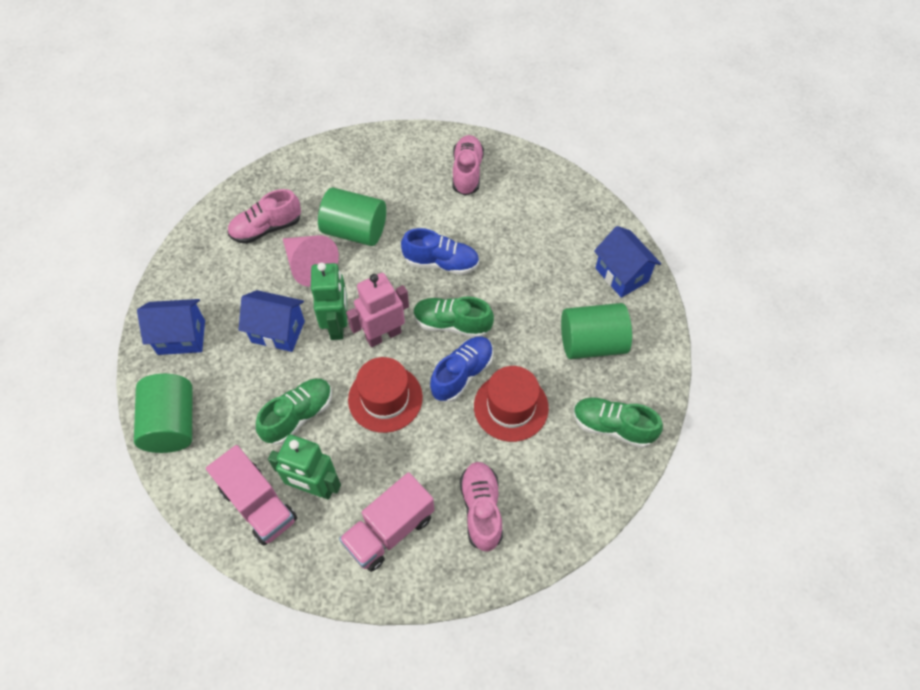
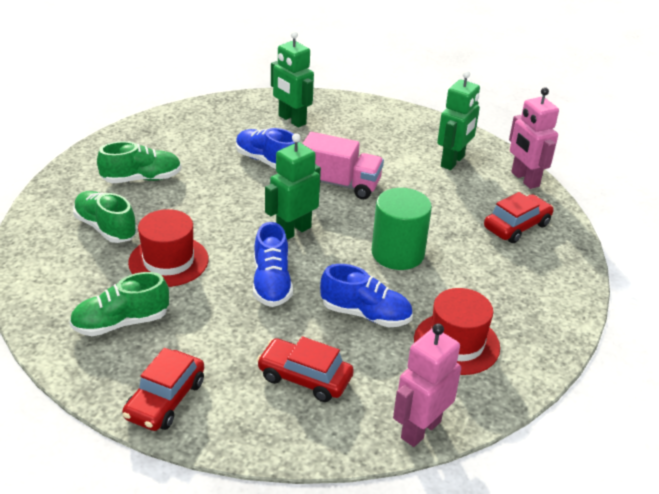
blue house: [137,299,205,355] [239,290,305,352] [594,226,661,298] = 3 -> none = 0
blue shoe: [401,228,479,275] [430,336,493,402] = 2 -> [236,128,295,169] [253,222,293,307] [320,264,413,327] = 3
green cylinder: [134,374,192,453] [318,187,386,246] [561,303,632,359] = 3 -> [372,188,432,270] = 1
green robot: [268,434,341,500] [311,262,347,340] = 2 -> [265,133,321,240] [271,31,314,128] [437,70,480,170] = 3
pink cone: [283,235,339,287] = 1 -> none = 0
pink robot: [346,273,409,347] = 1 -> [393,324,461,447] [509,87,559,189] = 2
pink shoe: [227,189,301,244] [452,135,484,196] [460,462,503,552] = 3 -> none = 0
pink truck: [206,445,297,546] [339,472,434,572] = 2 -> [302,132,384,199] = 1
red car: none = 0 -> [122,348,204,431] [257,336,354,402] [484,192,554,243] = 3

